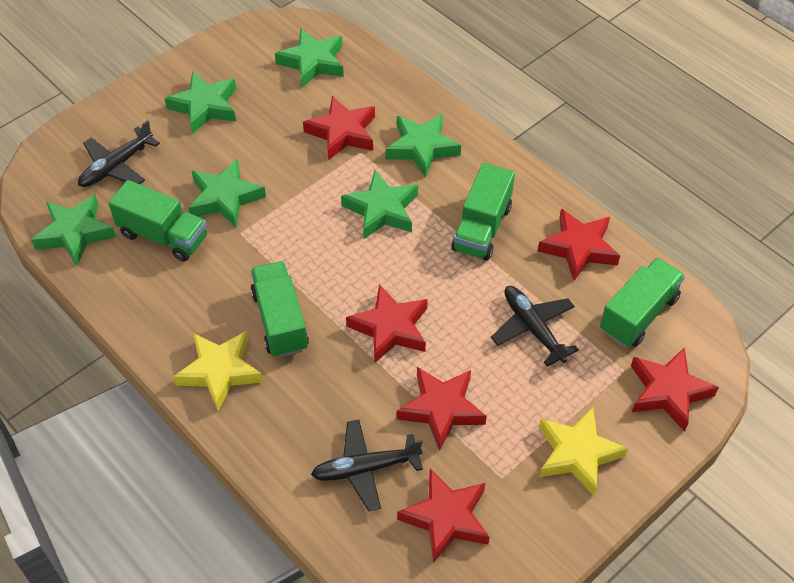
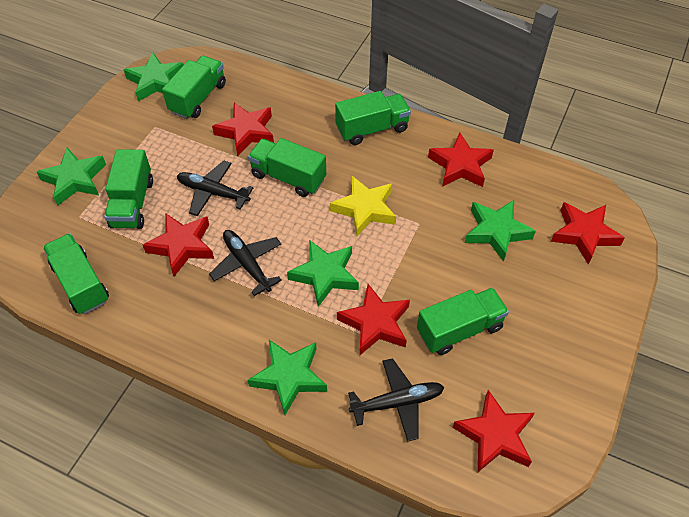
green star: [31,194,116,266] [164,71,236,134] [189,159,266,227] [275,28,344,88] [341,170,418,239] [385,114,461,178] = 6 -> [37,148,106,205] [124,53,184,101] [248,340,327,415] [287,240,359,307] [465,200,536,262] = 5
green truck: [108,180,207,262] [250,261,309,358] [451,163,515,261] [600,258,685,347] = 4 -> [43,233,109,314] [104,149,153,229] [162,56,226,119] [248,138,326,197] [335,91,411,145] [417,288,509,355] = 6
yellow star: [173,331,263,411] [539,407,628,496] = 2 -> [330,176,396,236] = 1

